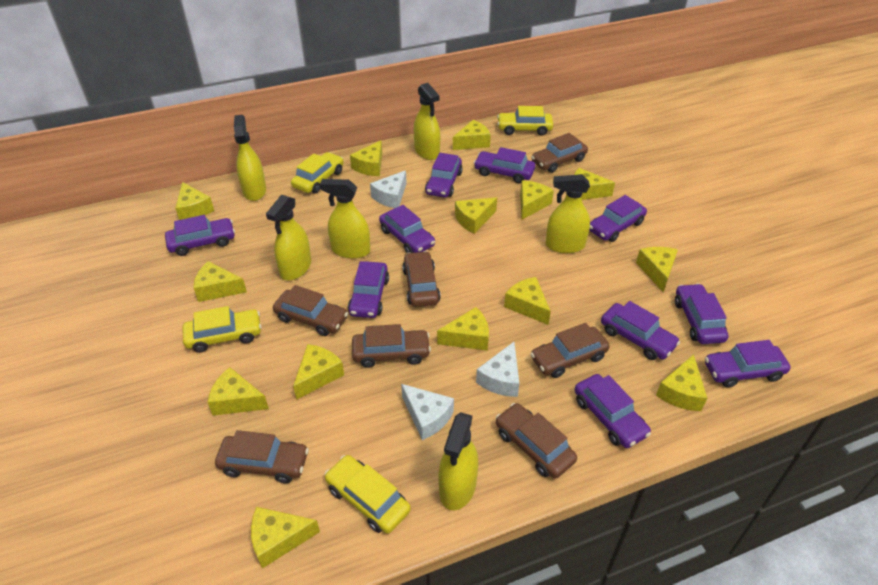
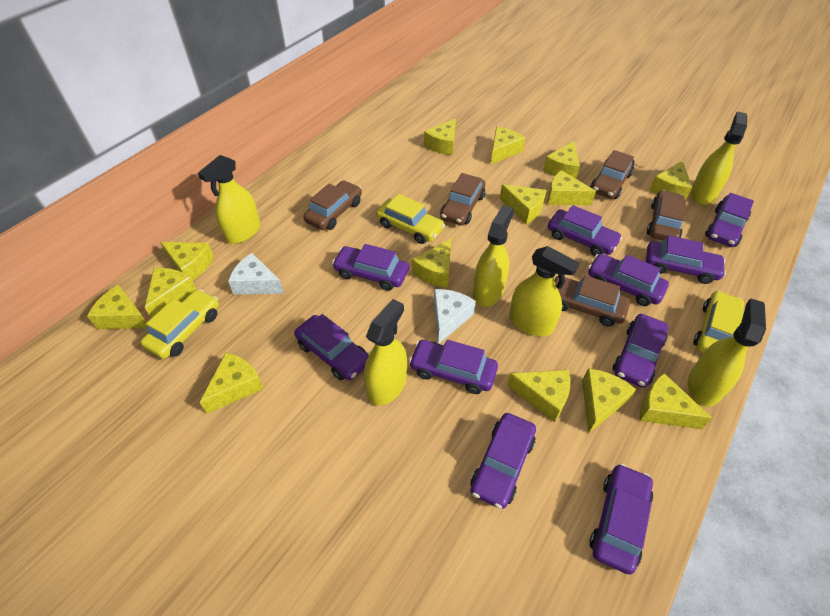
brown car: [215,430,309,484] [273,285,348,336] [352,324,431,368] [402,251,441,307] [496,403,577,479] [531,133,588,173] [531,323,610,378] = 7 -> [303,180,362,230] [440,173,486,225] [554,275,630,326] [590,150,635,199] [647,190,686,240] = 5
white cheese: [370,170,407,208] [401,384,454,440] [476,342,520,397] = 3 -> [228,253,284,295] [434,289,476,343] = 2
yellow car: [183,306,262,353] [291,152,344,193] [324,455,411,534] [497,106,553,136] = 4 -> [140,289,219,359] [376,194,445,244] [693,290,744,353] = 3

